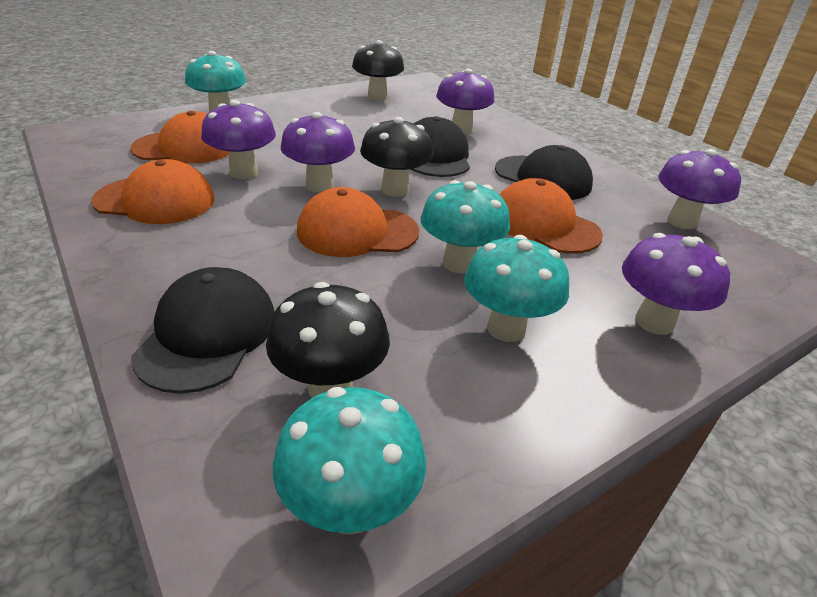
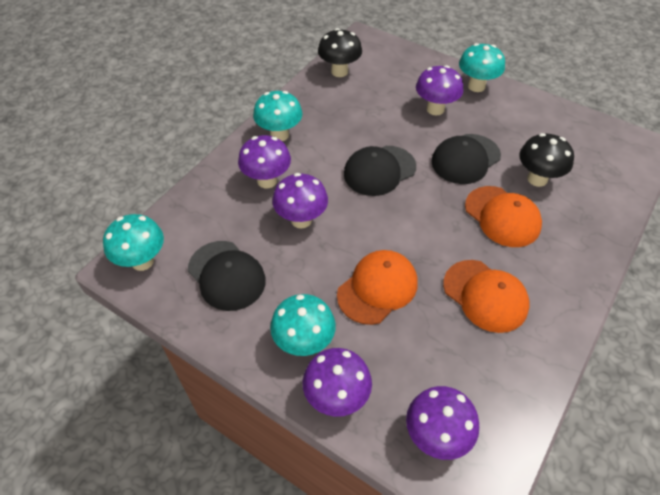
black mushroom: [266,282,390,398] [352,40,404,101] [360,117,434,197] = 3 -> [318,28,362,77] [519,133,574,187] = 2
orange cap: [91,159,215,224] [130,111,229,164] [297,187,419,257] [500,178,603,254] = 4 -> [337,250,418,325] [443,260,530,333] [465,186,542,247] = 3

